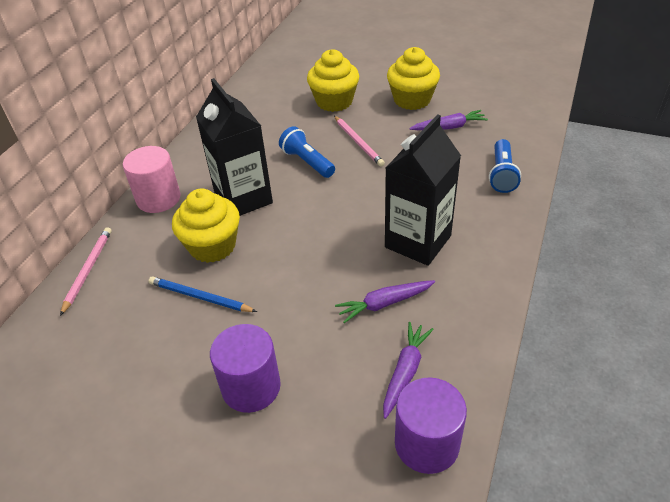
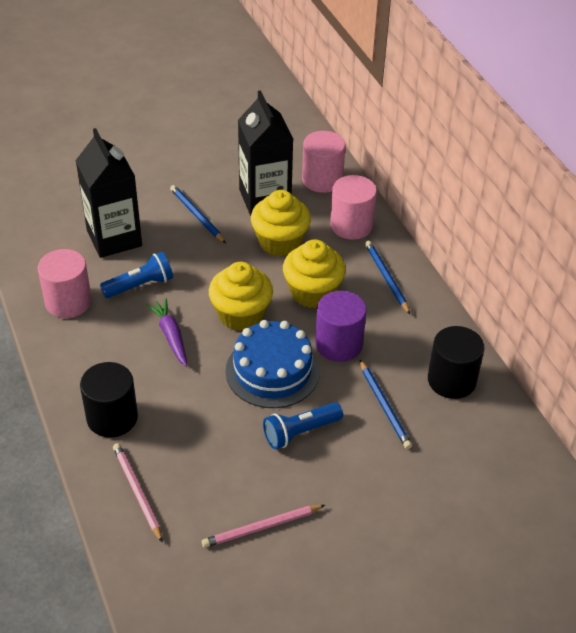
black cylinder: none = 0 -> [80,362,138,438] [428,326,485,399] = 2
blue cake: none = 0 -> [226,320,320,408] = 1
blue pencil: [149,277,257,312] = 1 -> [170,185,226,243] [360,360,412,449] [365,241,410,314] = 3
pink cylinder: [123,146,181,213] = 1 -> [38,249,92,318] [302,131,346,193] [330,175,377,240] = 3
purple carrot: [335,280,435,323] [383,322,434,419] [409,110,488,130] = 3 -> [147,298,187,367] = 1
purple cylinder: [210,324,281,413] [395,377,467,474] = 2 -> [315,291,367,362] = 1

